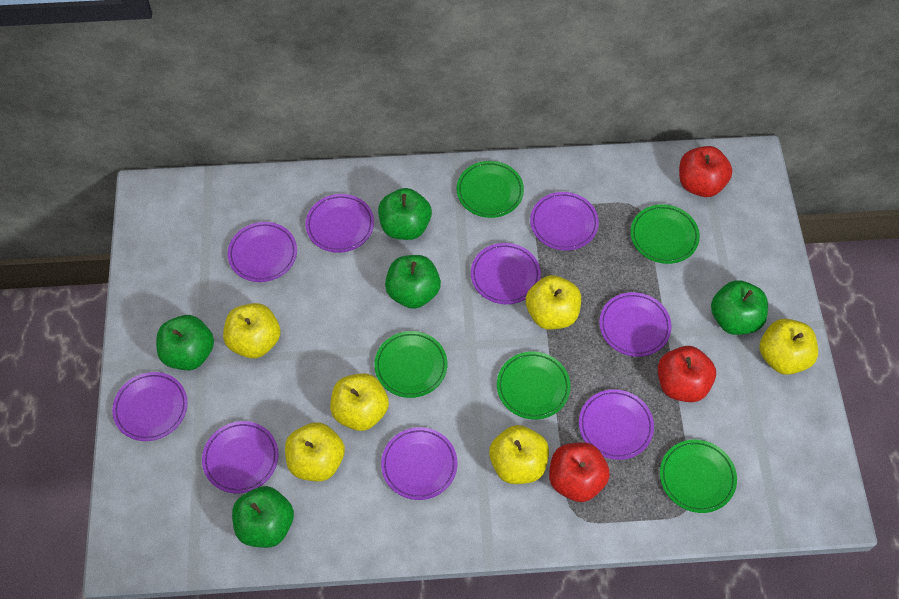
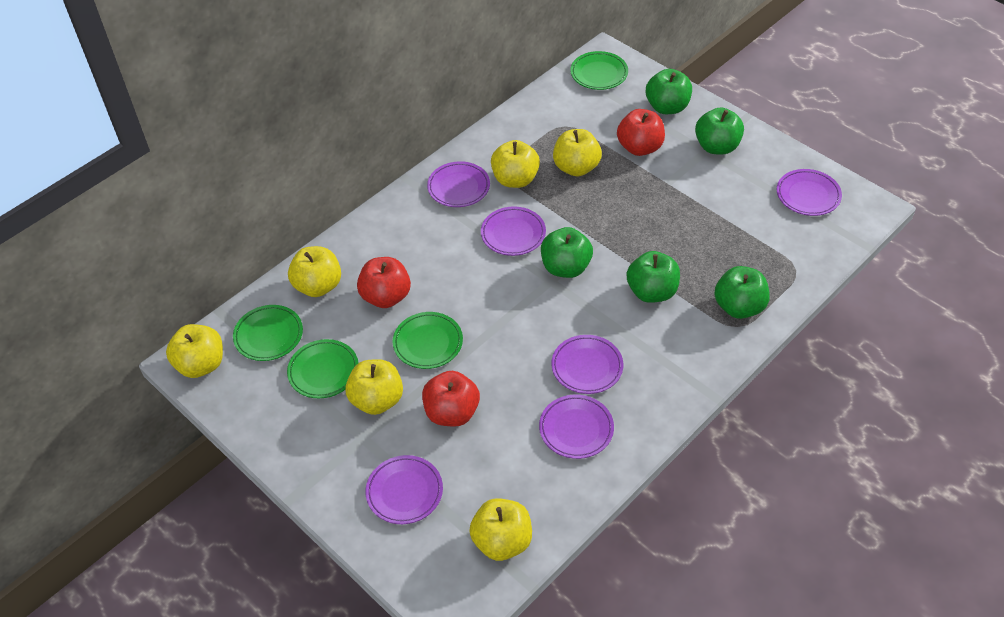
green plate: [374,331,447,398] [457,161,524,218] [497,352,571,420] [630,204,700,264] [660,440,737,513] = 5 -> [233,305,303,361] [287,339,358,398] [393,312,463,369] [570,51,628,90] = 4
purple plate: [112,372,188,441] [202,421,279,494] [228,222,297,282] [305,194,374,253] [381,427,457,500] [471,243,541,304] [530,192,599,250] [579,389,654,460] [599,292,671,357] = 9 -> [365,455,443,524] [427,161,490,207] [481,206,546,256] [539,394,614,459] [551,335,623,394] [777,169,842,216] = 6

